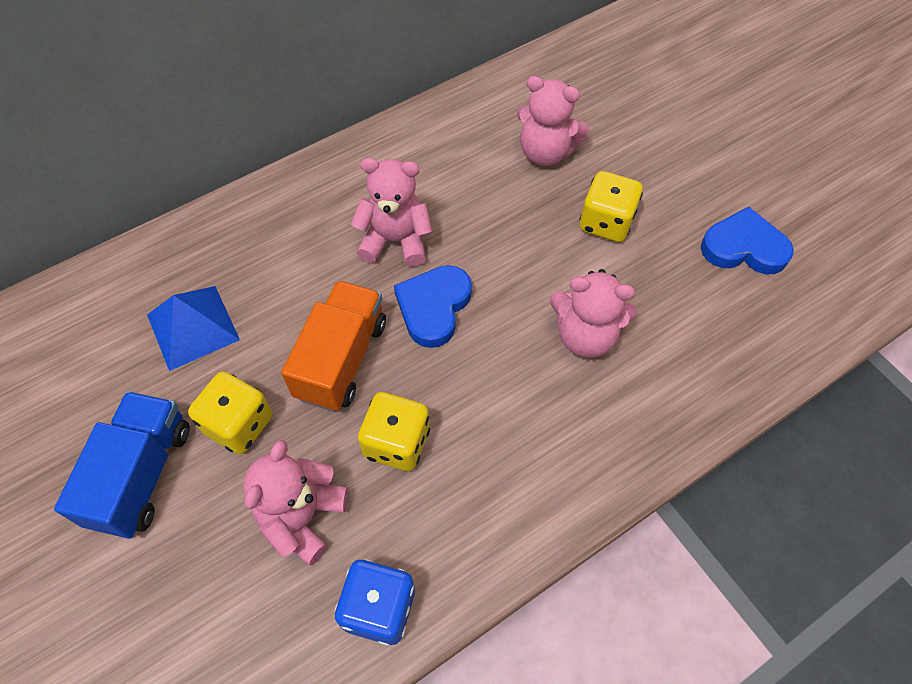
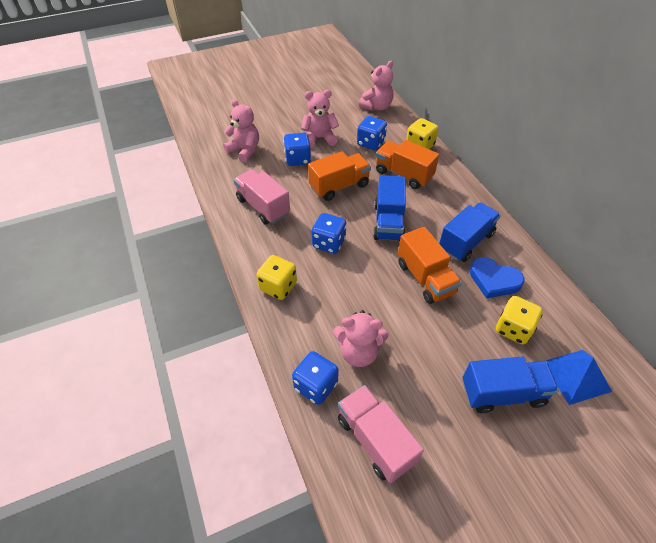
blue dice: [335,559,415,646] = 1 -> [283,133,311,166] [292,351,339,405] [311,213,347,254] [357,116,387,150] = 4
blue heart: [394,265,472,348] [701,207,794,274] = 2 -> [470,257,525,299] = 1
blue truck: [54,391,190,539] = 1 -> [373,175,406,241] [439,202,501,262] [463,356,559,413] = 3
orange truck: [281,280,386,412] = 1 -> [308,151,371,201] [376,140,439,189] [398,227,462,304] = 3
pink truck: none = 0 -> [234,169,290,225] [338,385,424,483] = 2

